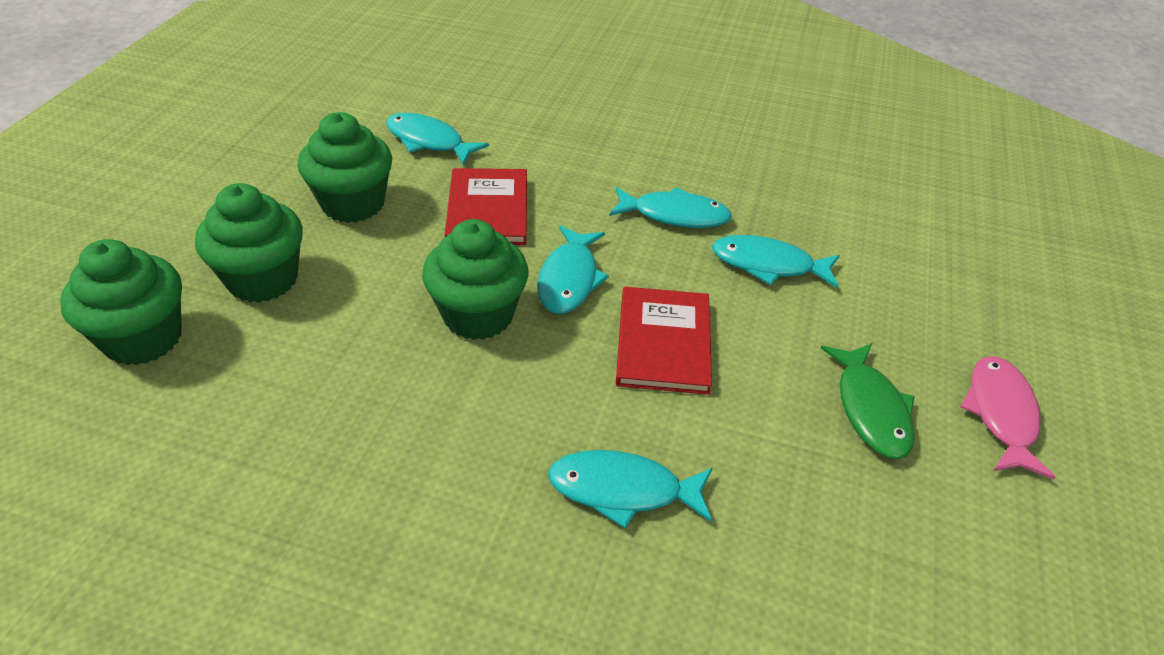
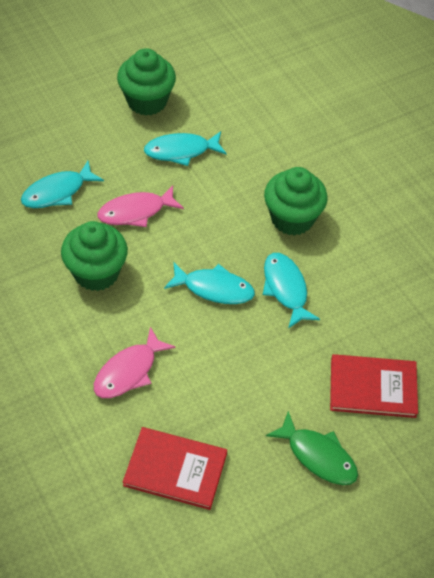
green cupcake: [60,239,182,365] [195,183,303,303] [298,112,392,223] [422,219,529,340] = 4 -> [61,221,128,291] [117,48,176,116] [264,167,328,236] = 3
pink fish: [960,356,1056,479] = 1 -> [94,327,176,398] [97,185,184,227] = 2
turquoise fish: [386,113,489,166] [537,225,609,314] [548,450,713,528] [609,187,732,228] [712,235,840,288] = 5 -> [21,161,104,208] [144,131,227,166] [164,262,255,304] [263,253,320,328] = 4

